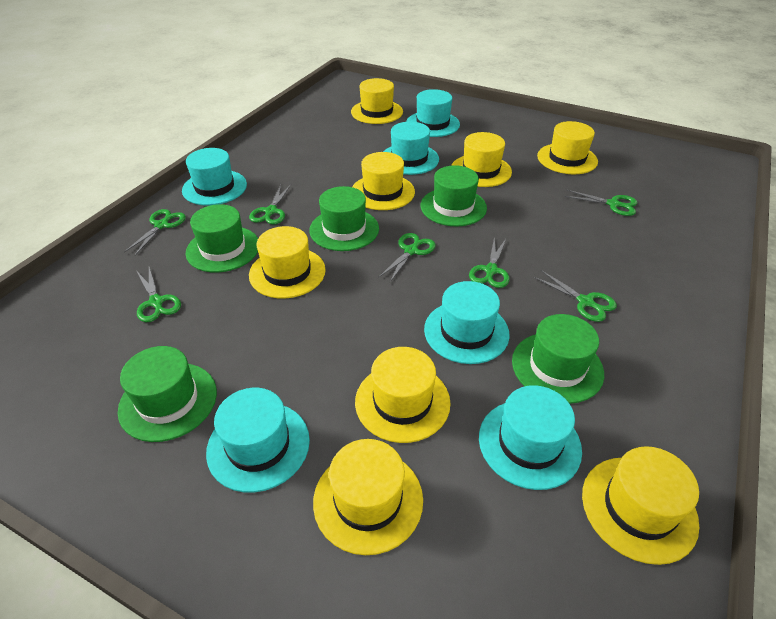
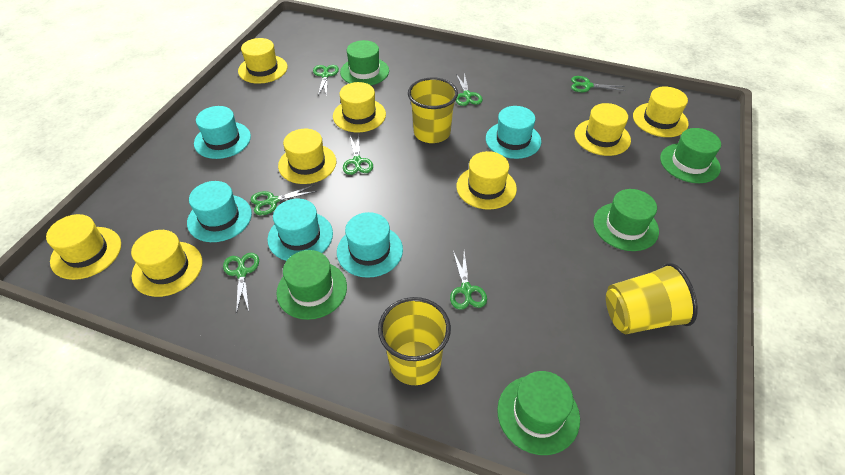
turquoise hat: [182,148,247,206] [206,388,310,493] [383,122,439,175] [406,89,460,137] [424,281,510,364] [479,385,582,490] = 6 -> [187,181,252,242] [194,106,251,159] [267,198,333,261] [337,212,403,278] [486,106,541,159] = 5
yellow cup: none = 0 -> [378,297,451,385] [408,77,458,143] [606,263,698,335] = 3

